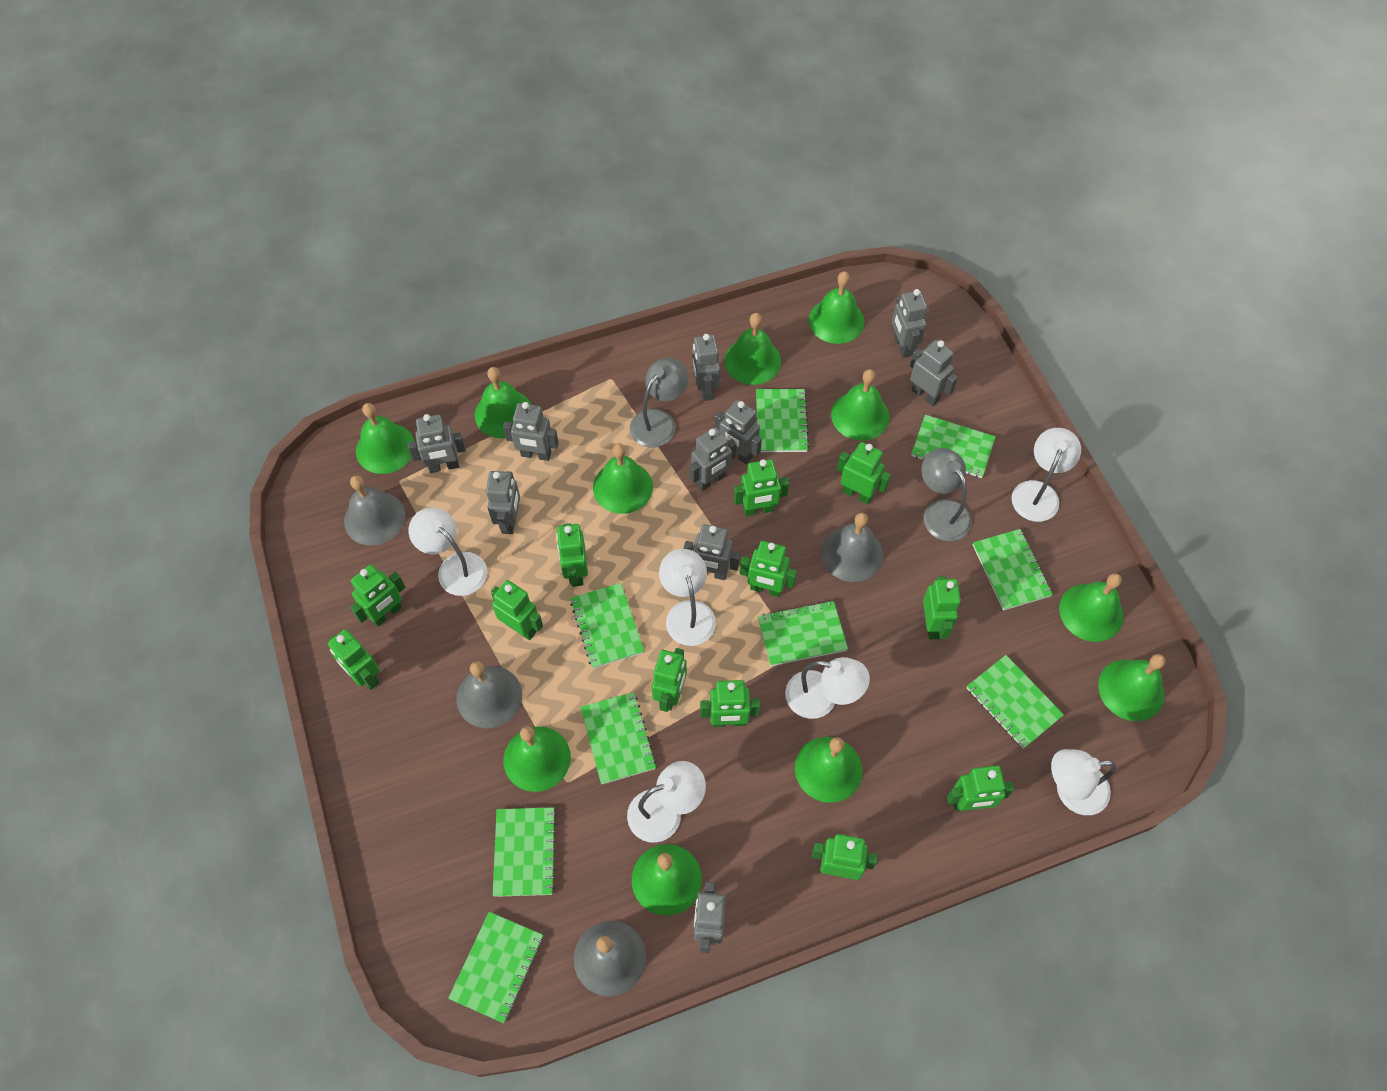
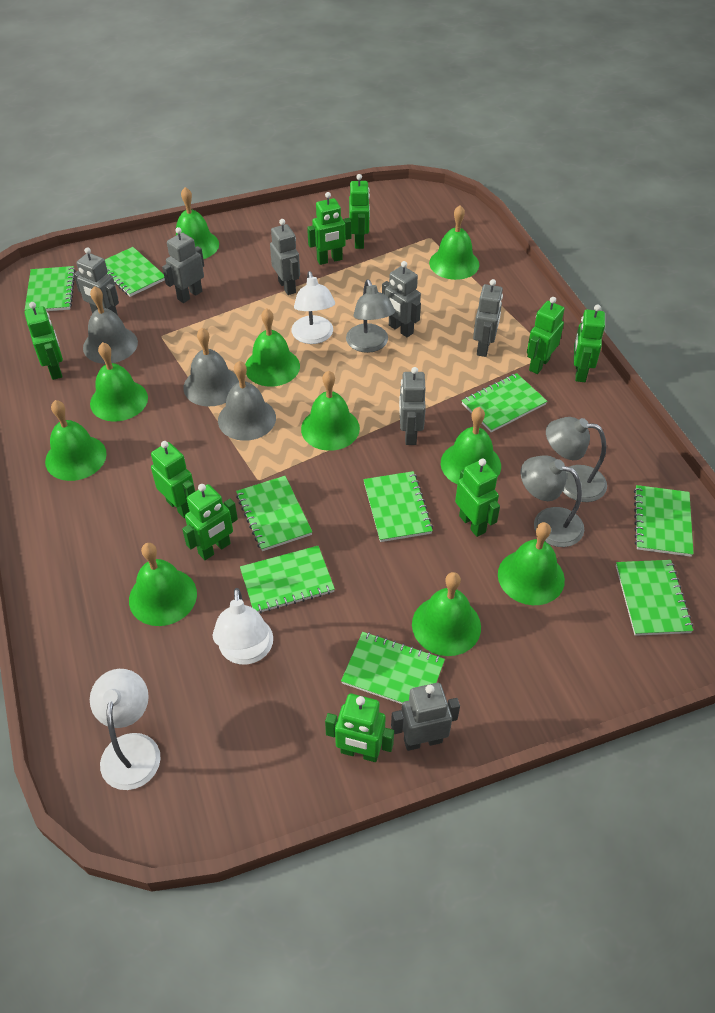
green bell: [356,403,415,474] [475,367,531,438] [503,726,571,792] [593,443,653,514] [632,844,702,916] [724,313,781,385] [795,737,862,803] [808,271,864,344] [831,369,890,441] [1059,573,1123,642] [1098,654,1165,721] = 11 -> [45,400,107,481] [90,342,148,422] [129,543,197,626] [176,187,219,259] [245,308,300,387] [301,371,360,451] [412,572,481,656] [429,205,479,280] [441,407,501,484] [498,522,565,605] = 10
green robot: [328,629,380,690] [350,564,405,627] [491,580,543,640] [556,524,588,587] [652,648,687,712] [700,680,761,727] [734,459,789,516] [740,541,797,597] [811,834,878,880] [837,442,891,504] [923,576,961,639] [947,766,1014,811] = 12 -> [25,302,63,380] [151,441,195,518] [182,484,238,560] [307,192,351,265] [325,694,394,762] [349,174,370,249] [455,459,500,537] [527,297,564,374] [574,304,605,382] = 9
grey bell: [344,475,406,545] [456,661,522,728] [574,921,646,996] [821,512,883,582] = 4 -> [83,286,138,364] [183,328,239,407] [218,361,276,441] = 3
grey lamp: [630,358,688,448] [921,448,972,541] = 2 -> [346,279,395,353] [521,455,584,547] [546,417,607,502] = 3
grey robot: [407,414,466,473] [486,471,520,534] [503,402,559,461] [684,524,740,580] [689,427,737,491] [692,334,720,401] [694,882,726,953] [715,400,762,464] [892,289,927,358] [910,340,958,406] = 10 -> [74,247,119,315] [162,227,204,303] [270,219,300,295] [382,261,421,337] [391,683,460,751] [399,367,426,445] [473,279,503,357] = 7
white lamp: [409,508,487,596] [627,761,706,843] [659,549,716,646] [785,657,870,719] [1012,428,1081,522] [1051,749,1116,815] = 6 -> [90,669,161,790] [213,588,273,665] [291,271,335,344] = 3

